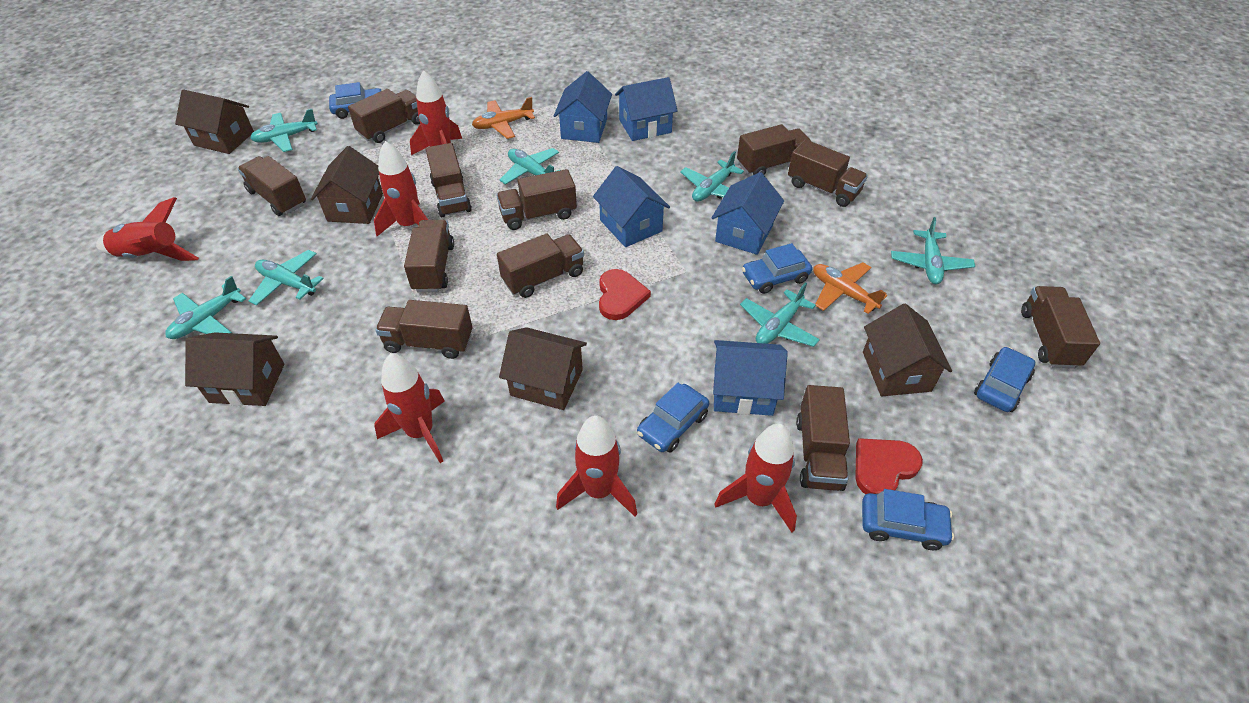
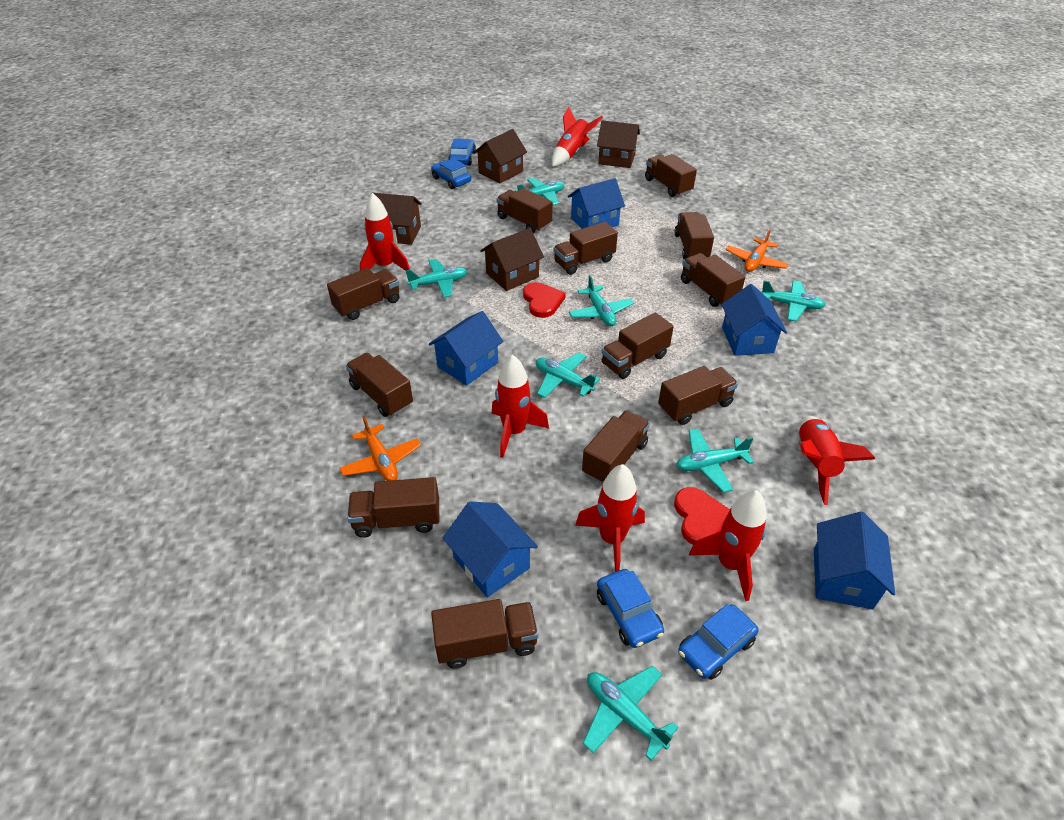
blue car: [329,82,383,119] [637,383,709,453] [742,243,812,294] [862,489,954,550] [974,347,1035,412] = 5 -> [431,158,471,189] [448,138,476,166] [597,569,664,648] [678,604,758,680] = 4
brown house: [175,89,254,154] [185,332,284,406] [311,146,383,224] [499,327,587,410] [863,304,952,396] = 5 -> [373,193,422,245] [473,129,527,183] [480,228,544,291] [597,120,640,168] = 4
brown truck: [238,156,306,216] [348,89,420,143] [375,300,473,359] [404,220,454,292] [425,143,472,217] [496,169,577,230] [497,234,584,298] [737,124,812,175] [788,139,868,207] [796,385,850,491] [1021,286,1100,368] = 11 -> [327,268,400,320] [346,353,413,417] [347,477,439,538] [431,599,538,669] [496,188,553,233] [553,222,618,275] [582,410,650,485] [602,312,674,379] [645,154,697,197] [658,366,738,425] [674,212,714,259] [681,253,745,307] = 12

